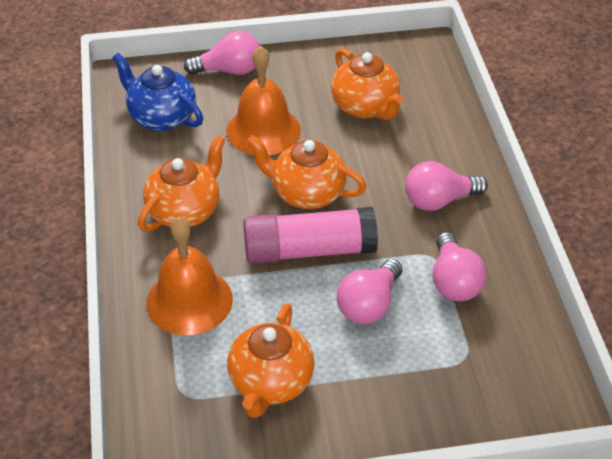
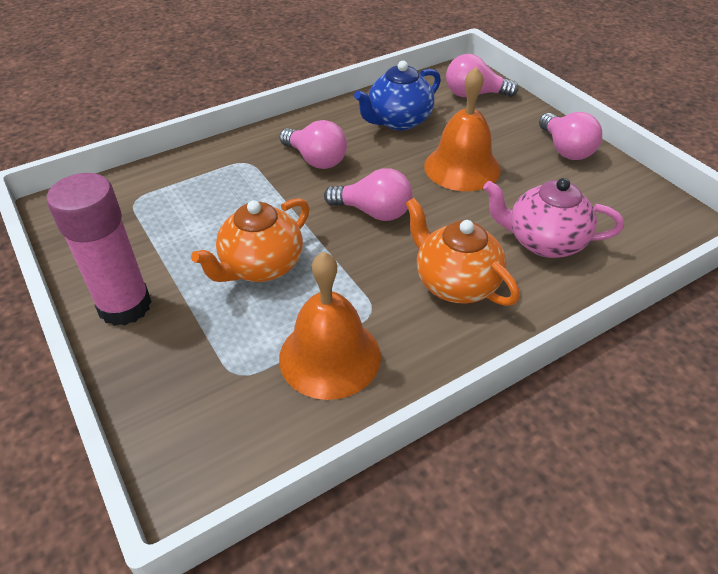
orange teapot: [138,135,225,232] [227,303,315,418] [247,135,367,209] [331,48,404,120] = 4 -> [191,198,310,282] [406,198,520,306] = 2
pink teapot: none = 0 -> [483,178,624,258] = 1

